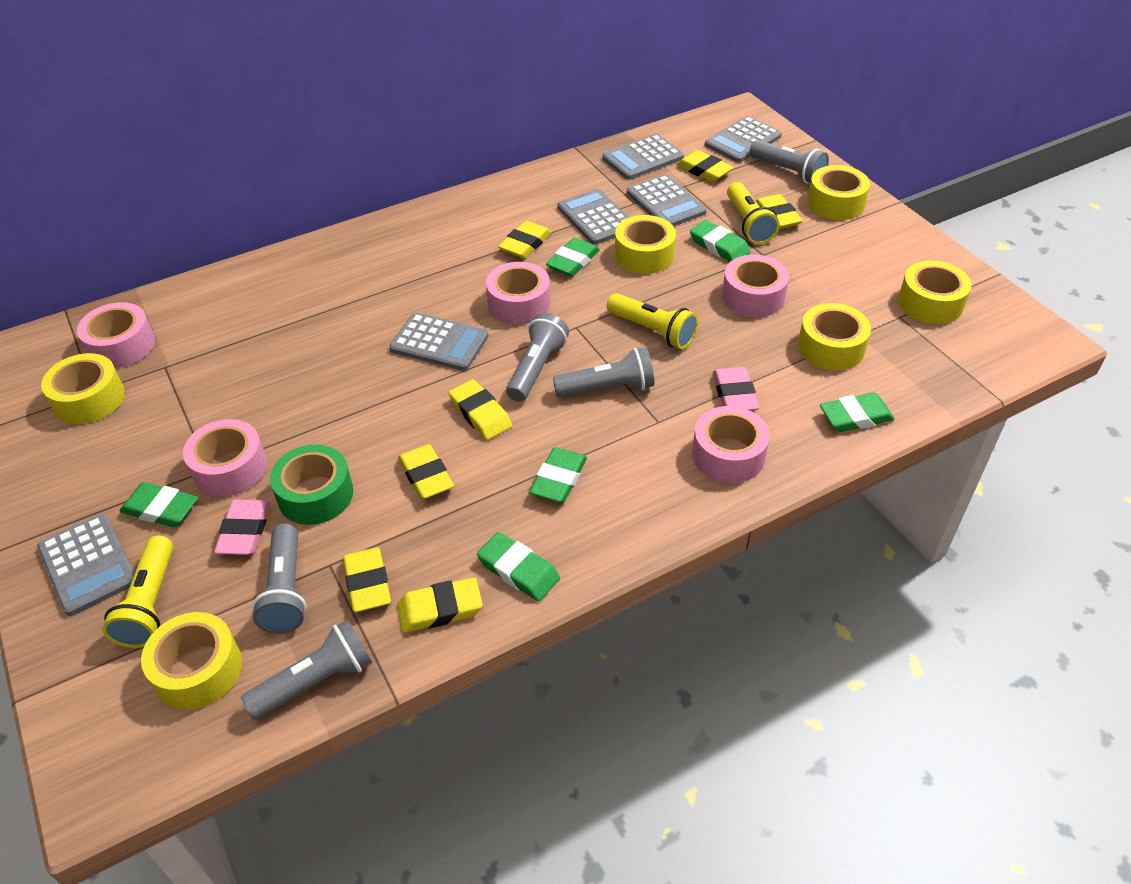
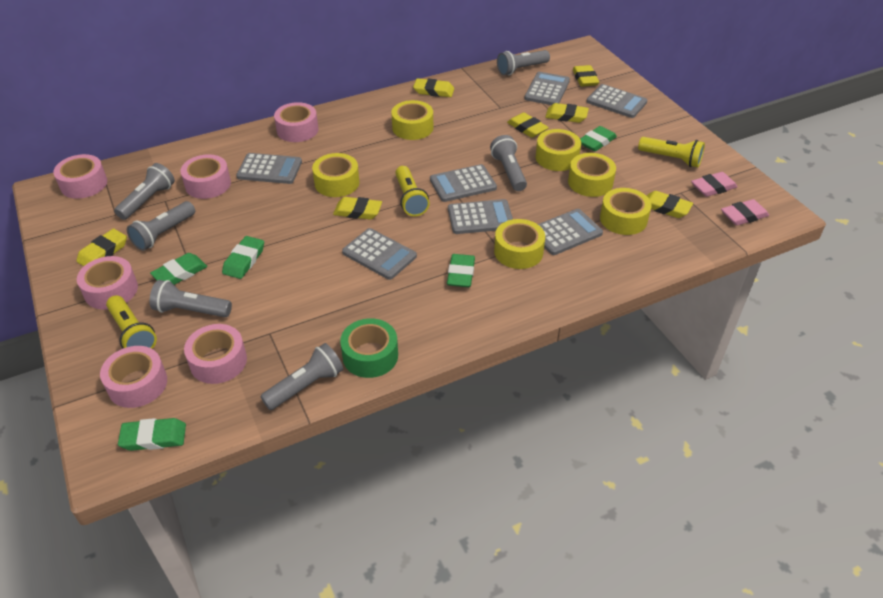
green eraser: [120,482,198,527] [477,532,560,601] [529,447,587,503] [546,238,600,277] [690,220,750,262] [820,392,895,432] = 6 -> [118,418,186,451] [150,253,207,285] [222,236,264,279] [447,254,475,287] [580,126,617,151] = 5
grey calculator: [37,513,135,616] [389,313,489,371] [557,189,630,245] [603,134,684,180] [627,174,707,226] [705,116,782,163] = 6 -> [236,153,302,184] [342,228,417,280] [430,164,497,202] [448,199,513,234] [524,72,570,105] [538,209,603,255] [586,84,647,118] = 7
grey flashlight: [241,620,372,720] [252,524,306,634] [506,313,569,402] [553,347,654,397] [749,140,829,183] = 5 -> [114,163,175,220] [127,201,195,251] [150,280,232,317] [260,343,343,410] [490,135,527,191] [497,50,550,75] = 6
pink tape: [77,302,155,368] [183,419,267,497] [486,262,550,325] [692,406,770,483] [722,255,789,317] = 5 -> [53,154,107,199] [77,256,138,310] [100,346,167,408] [180,154,231,199] [184,324,247,384] [274,102,318,142] = 6

